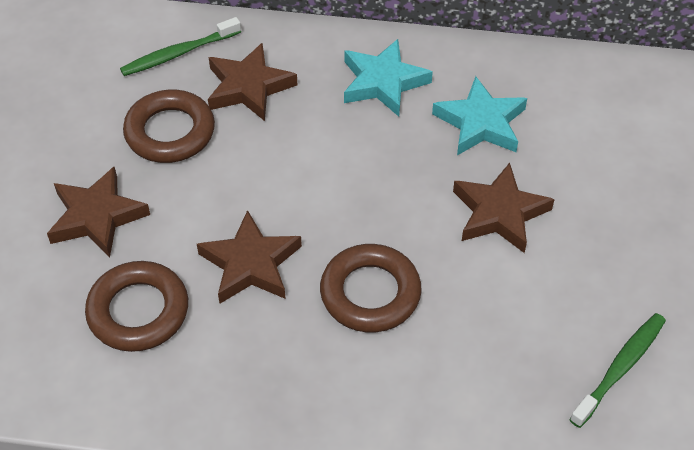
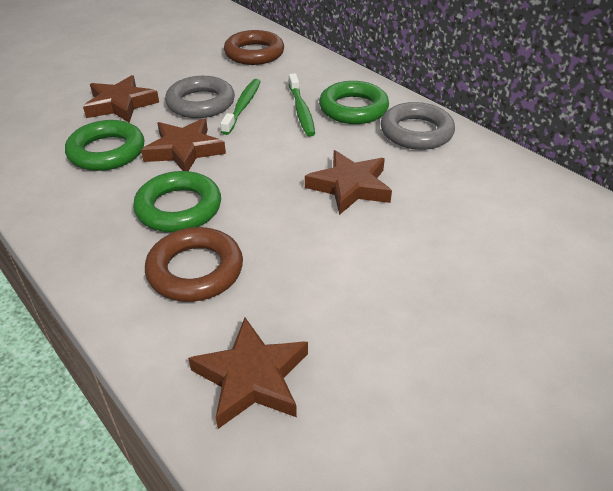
brown ring: [85,261,188,352] [123,90,215,163] [320,244,422,332] = 3 -> [145,227,243,302] [224,30,284,65] = 2
green ring: none = 0 -> [65,120,145,171] [133,171,221,233] [319,81,389,124] = 3
grey ring: none = 0 -> [165,76,235,118] [381,102,455,150] = 2
turquoise star: [344,39,433,117] [432,76,527,155] = 2 -> none = 0

